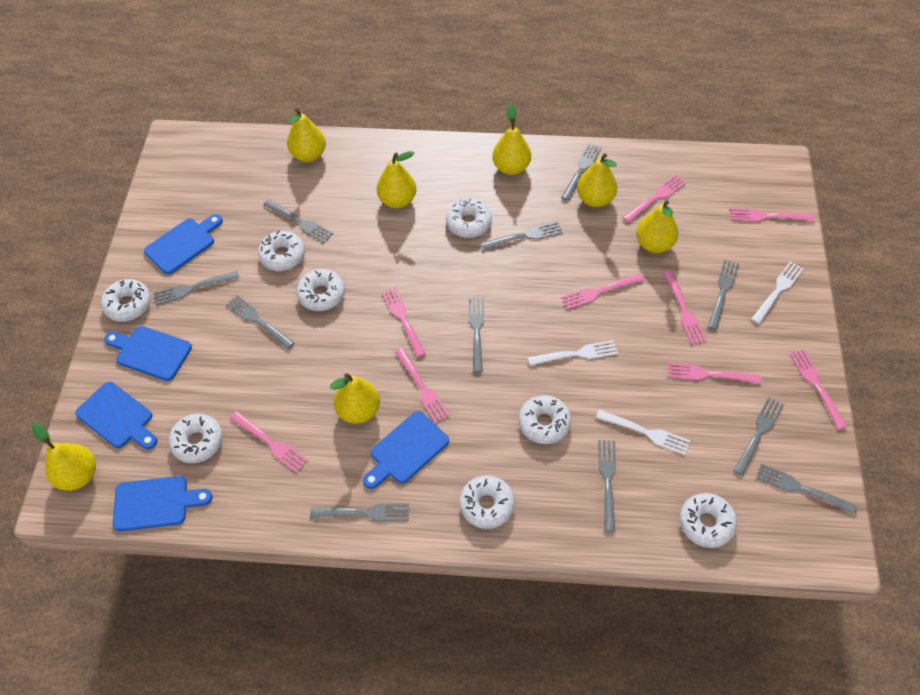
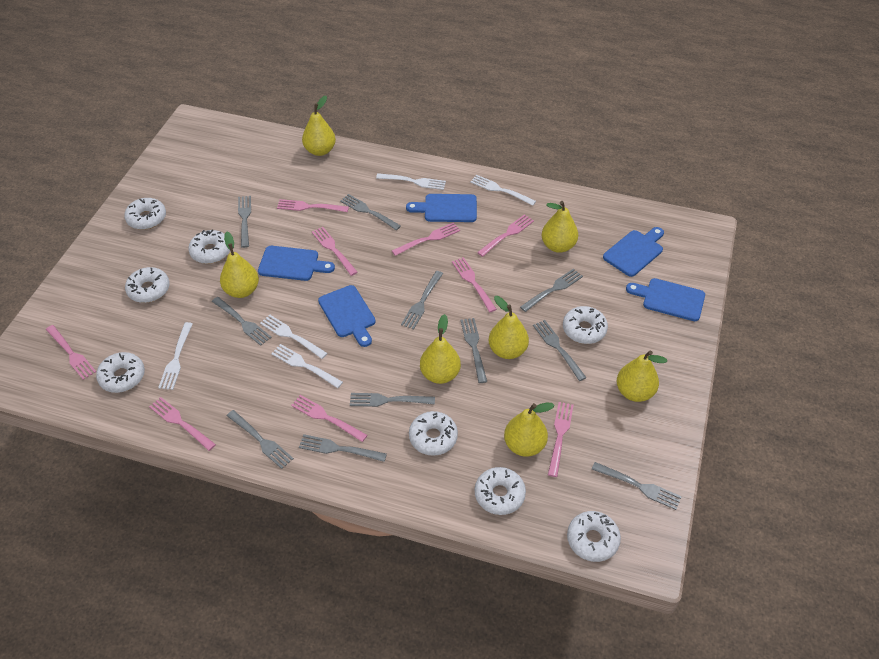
white fork: [528,340,618,366] [596,410,690,455] [751,261,804,324] = 3 -> [158,322,193,390] [260,315,327,359] [271,344,343,388] [376,173,446,190] [470,175,536,206] = 5

